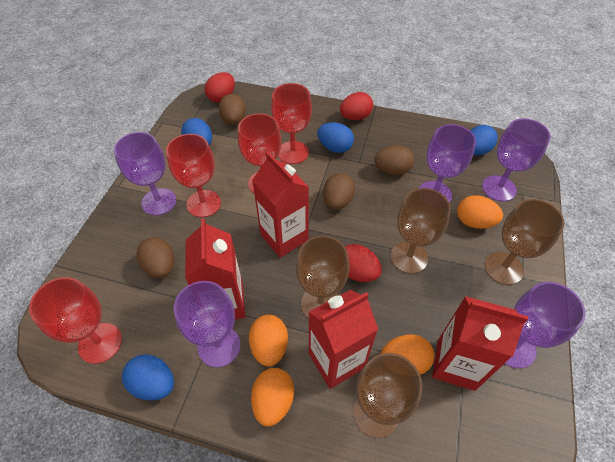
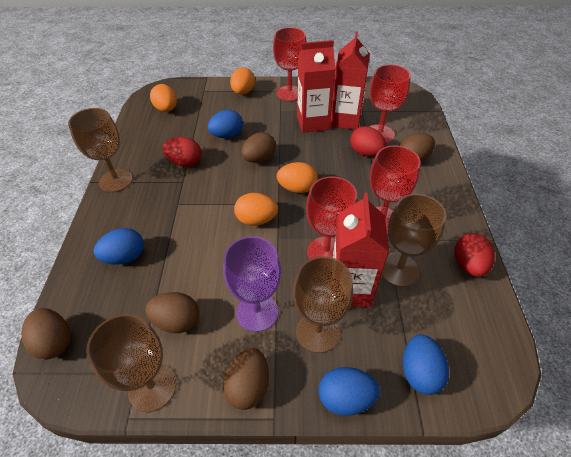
brown egg: [136,237,174,278] [219,94,246,125] [323,173,355,210] [374,145,414,175] = 4 -> [21,308,71,360] [145,292,199,333] [223,348,269,410] [241,132,276,163] [399,133,435,161] = 5
purple goblet: [114,132,176,216] [174,281,240,367] [419,124,476,203] [482,119,551,202] [505,282,586,368] = 5 -> [223,236,281,332] = 1
red carton: [185,219,245,319] [252,152,309,258] [309,290,378,389] [432,296,528,391] = 4 -> [297,40,335,133] [330,32,370,130] [332,193,389,307] = 3

